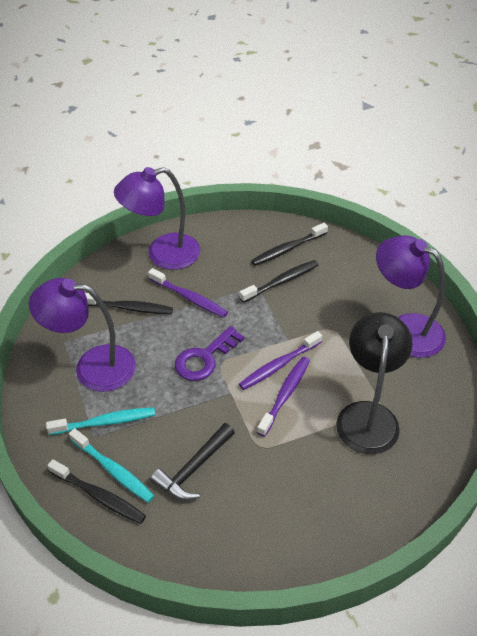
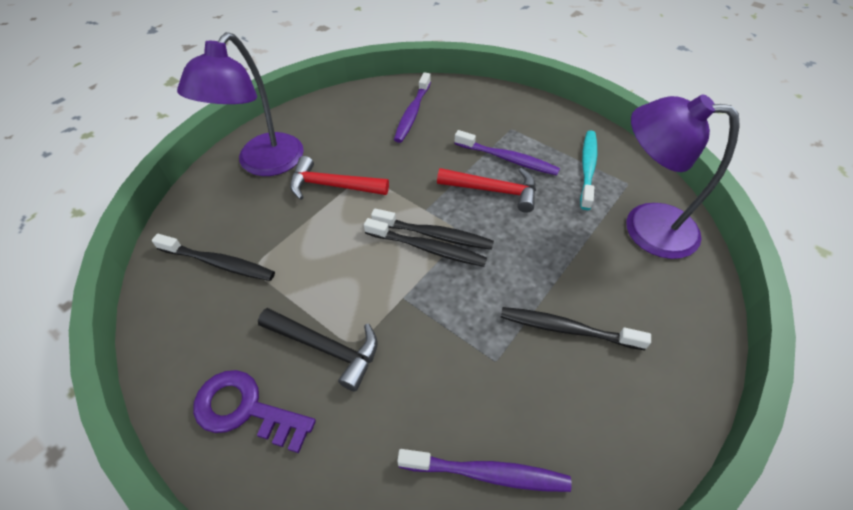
black lamp: [336,312,412,454] = 1 -> none = 0
purple lamp: [29,278,136,392] [114,167,201,270] [376,235,446,358] = 3 -> [177,32,304,176] [626,94,740,259] = 2
red hammer: none = 0 -> [290,156,389,200] [437,168,536,213] = 2
turquoise toothbrush: [46,407,155,435] [69,428,154,503] = 2 -> [580,130,597,210] = 1

